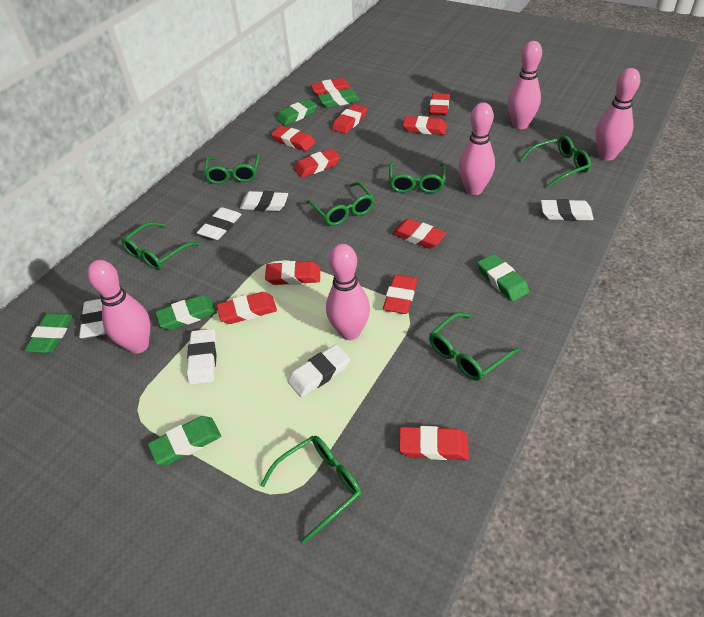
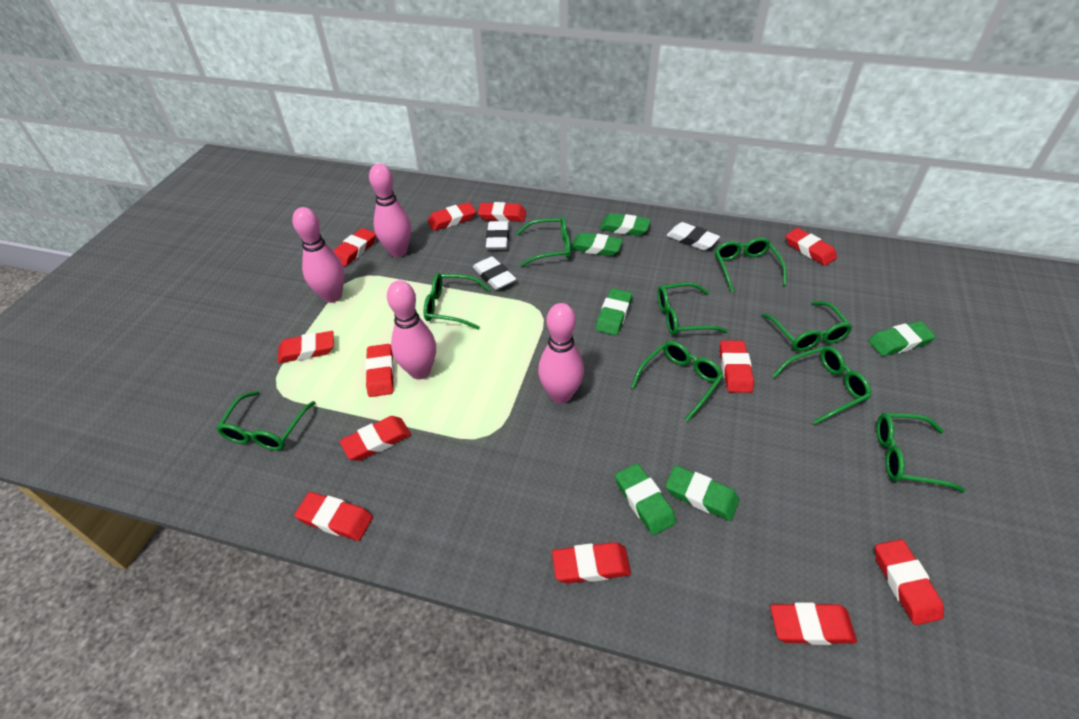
green glasses: [121,222,199,270] [204,153,260,184] [261,436,362,544] [307,182,375,226] [389,162,446,193] [429,312,519,381] [520,136,591,188] = 7 -> [216,391,316,451] [424,273,491,330] [517,217,571,267] [631,341,724,422] [658,282,728,336] [715,238,787,293] [762,301,852,351] [772,346,871,424] [876,413,966,493] = 9
pink bowling pin: [87,260,150,354] [326,244,370,340] [459,102,495,195] [508,41,542,129] [596,68,640,161] = 5 -> [292,207,344,303] [369,164,411,257] [387,280,436,379] [538,303,584,403] = 4
red eraser: [216,292,277,324] [265,261,320,285] [271,126,315,151] [294,149,340,178] [311,78,351,95] [332,104,367,134] [383,274,418,314] [392,219,446,249] [399,426,469,460] [403,116,447,135] [429,93,449,116] = 11 -> [278,331,334,363] [294,492,373,541] [333,228,376,266] [340,416,411,461] [365,344,394,397] [428,202,476,231] [478,202,526,222] [552,542,631,583] [720,340,754,393] [770,603,857,645] [786,228,837,266] [875,539,944,625] = 12
white eraser: [79,299,106,338] [187,329,217,385] [197,207,242,240] [240,191,288,211] [288,345,350,397] [541,199,594,221] = 6 -> [473,256,516,290] [486,221,509,250] [666,222,720,250] = 3

